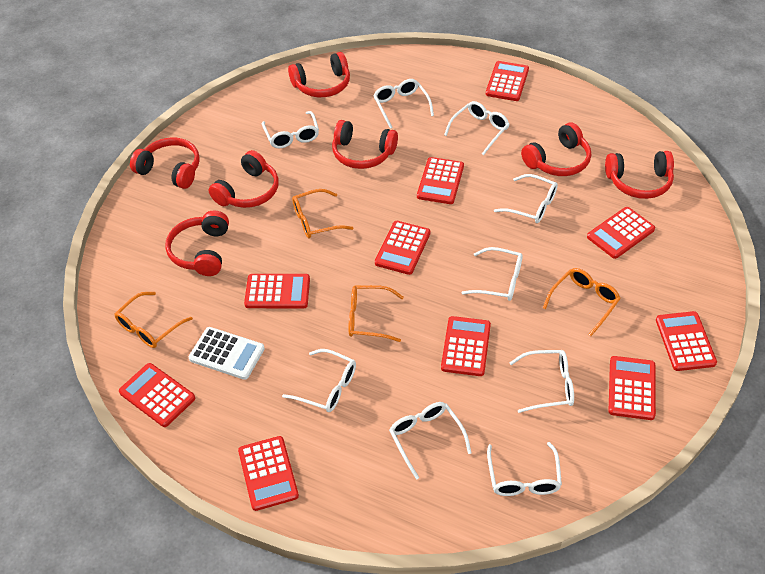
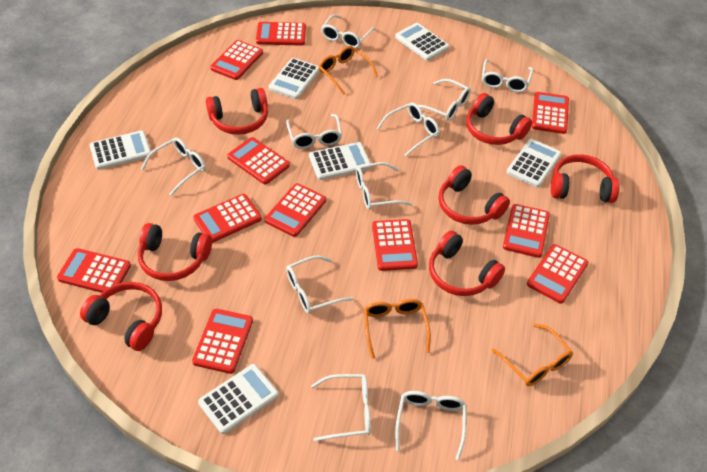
orange glasses: [115,292,193,348] [292,189,353,238] [349,285,404,342] [543,268,621,337] = 4 -> [319,46,378,95] [364,299,431,359] [492,324,573,386] = 3
red calculator: [119,363,195,427] [238,436,299,511] [244,274,310,308] [375,221,430,275] [417,157,464,204] [441,316,491,376] [486,61,529,101] [587,207,655,259] [608,356,656,420] [656,311,717,371] = 10 -> [57,248,131,295] [192,309,253,374] [193,194,262,243] [210,40,263,80] [227,137,290,185] [256,22,306,46] [265,183,326,237] [372,219,418,271] [503,204,550,258] [527,244,589,304] [532,92,569,134] = 11
white calculator: [189,327,265,380] = 1 -> [90,130,151,170] [198,364,279,434] [269,58,320,99] [309,142,371,180] [395,23,449,61] [507,139,561,187] = 6
white glasses: [262,111,319,148] [282,349,356,412] [373,79,434,129] [389,402,471,479] [444,101,510,155] [461,247,523,301] [487,442,562,496] [494,174,558,223] [510,350,574,413] = 9 -> [141,137,206,196] [286,114,342,149] [286,256,354,314] [311,374,371,441] [321,14,376,48] [356,162,412,210] [377,102,440,156] [395,391,467,460] [418,79,471,121] [482,59,533,92] = 10

